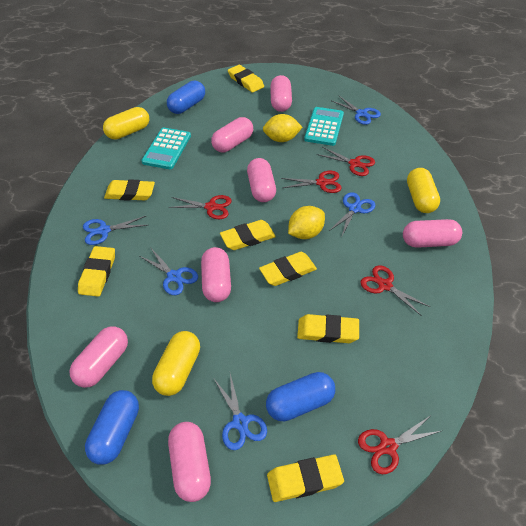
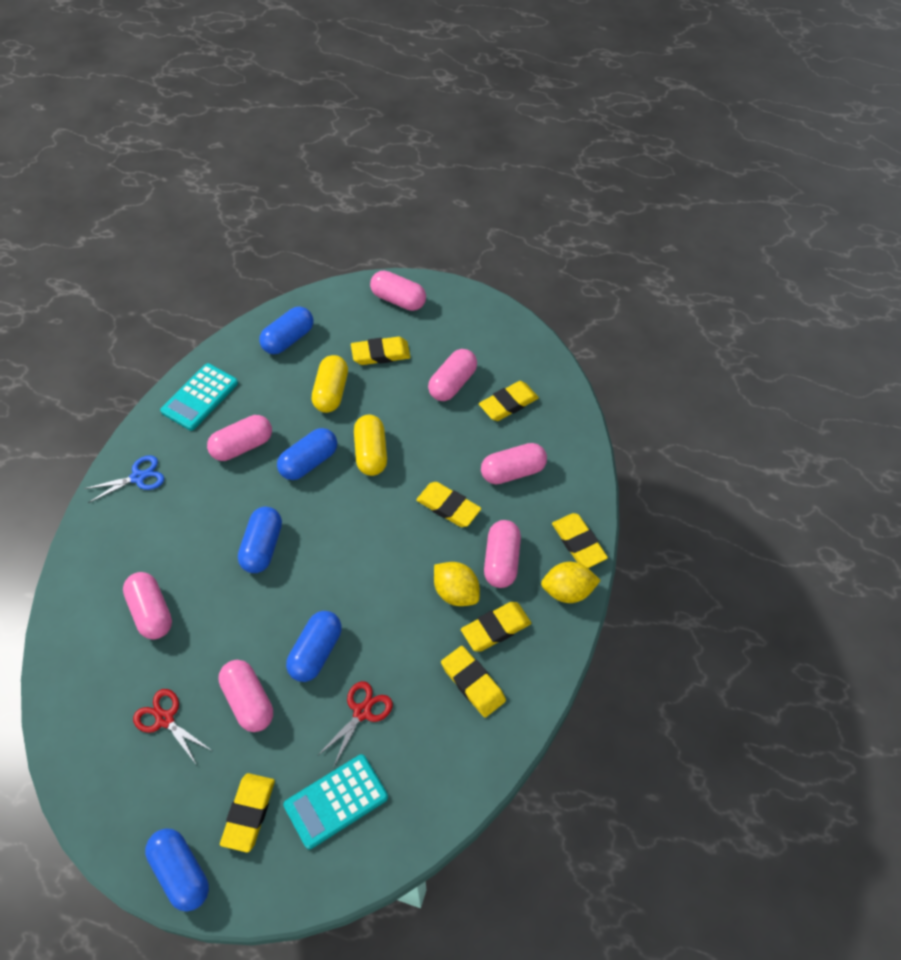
blue capsule: [85,390,139,465] [167,81,205,114] [266,372,335,421] = 3 -> [145,828,209,911] [238,507,282,573] [259,306,313,354] [277,428,337,480] [286,611,342,682] = 5
blue scissors: [83,216,148,245] [140,247,198,295] [214,374,267,450] [329,192,375,238] [332,95,381,125] = 5 -> [84,455,164,503] = 1
red scissors: [168,195,232,219] [281,171,342,193] [317,147,375,176] [358,416,441,474] [360,265,430,316] = 5 -> [133,689,212,765] [317,681,393,768] = 2
yellow capsule: [103,107,149,140] [152,331,200,396] [407,168,440,213] = 3 -> [311,355,348,413] [354,415,387,476] = 2

